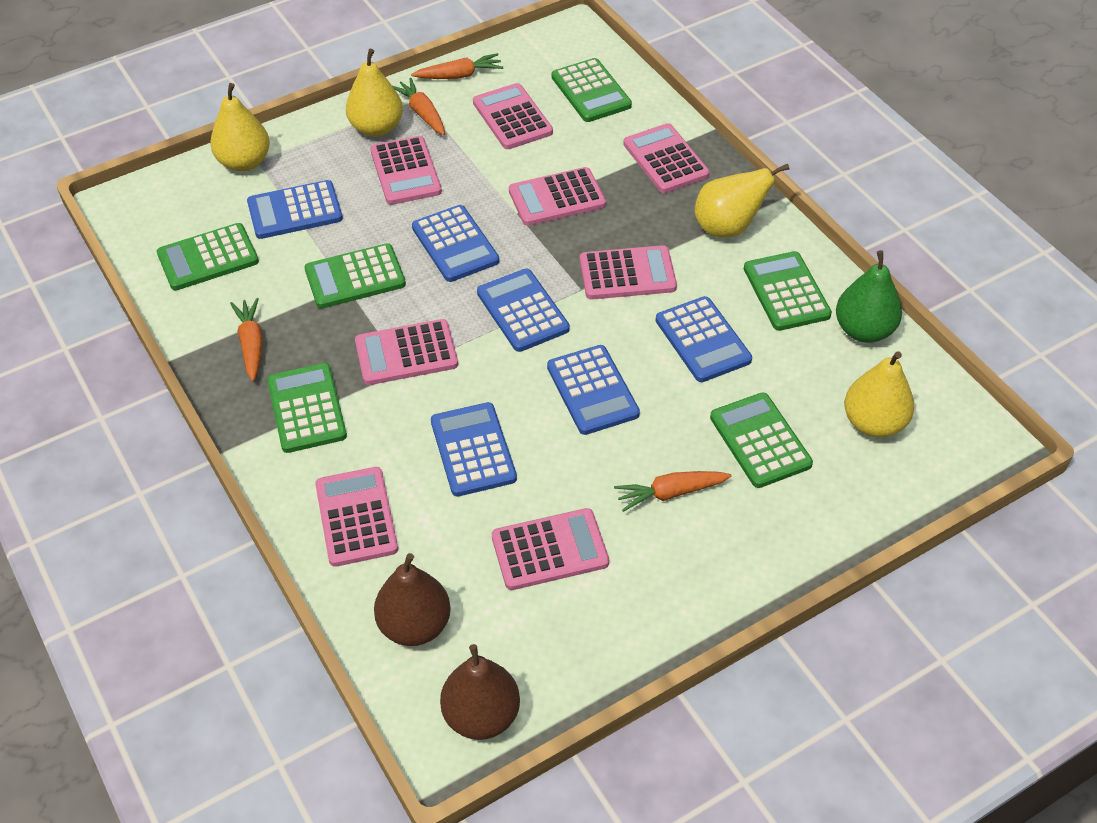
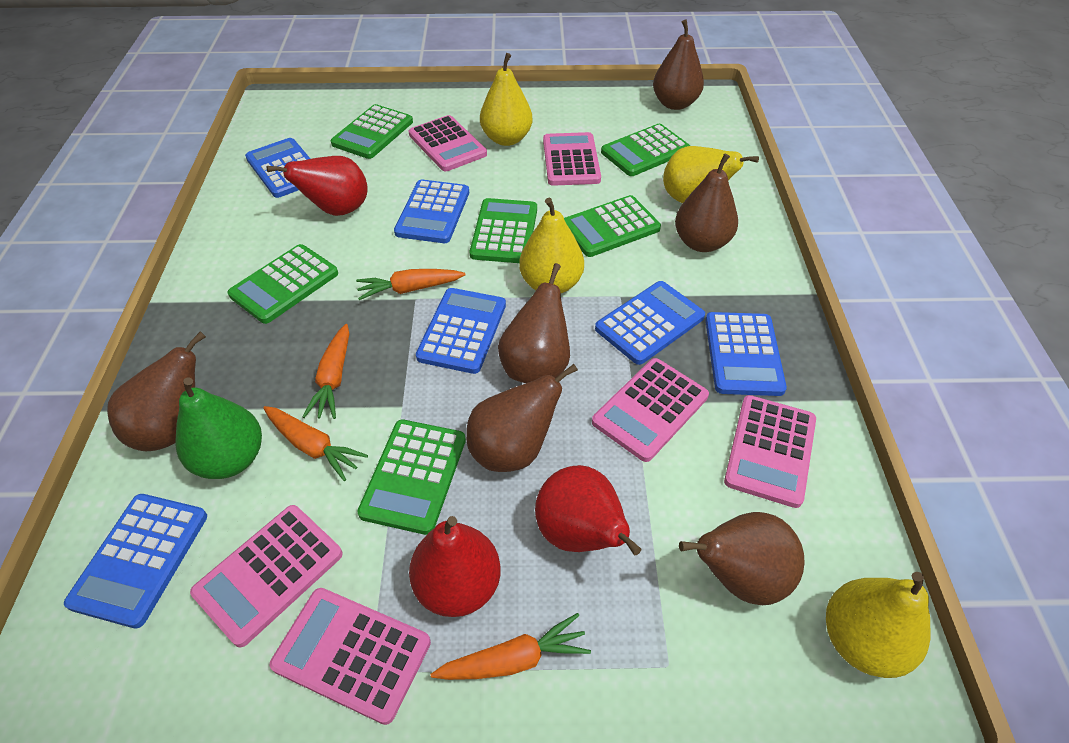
brown pear: [374,553,451,646] [440,644,520,740] = 2 -> [107,331,206,451] [466,364,578,472] [498,263,570,383] [653,20,704,110] [675,153,738,252] [679,512,805,605] = 6
pink calculator: [315,467,398,567] [355,319,458,385] [370,136,442,205] [473,83,553,149] [492,508,609,590] [509,167,606,226] [580,245,677,299] [623,123,710,193] = 8 -> [190,505,343,648] [270,588,431,725] [409,115,487,171] [543,132,601,186] [592,358,709,462] [724,395,816,508] = 6
red pear: none = 0 -> [266,156,368,216] [409,516,501,617] [535,465,641,555] = 3

